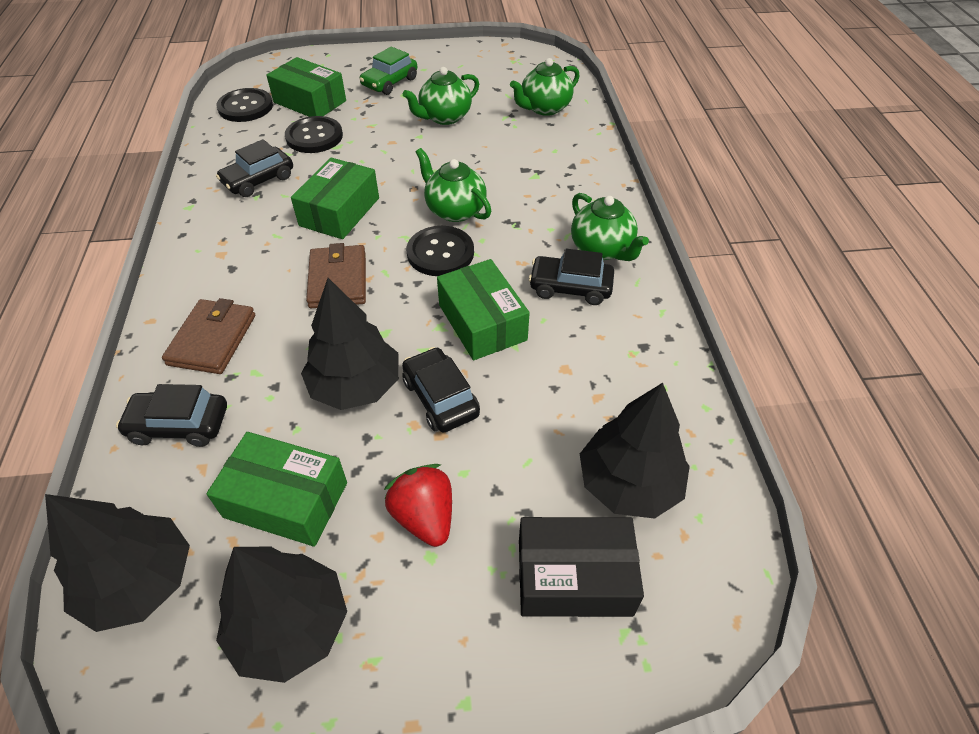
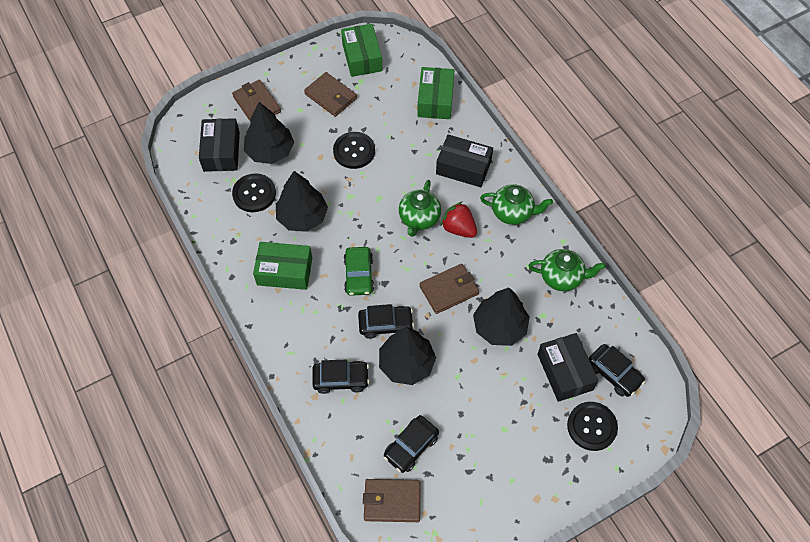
black box: [519,517,644,617] = 1 -> [199,118,240,172] [436,135,493,187] [537,333,599,402] = 3
brown wallet: [162,298,255,374] [306,243,366,308] = 2 -> [232,80,281,122] [304,72,357,117] [363,479,421,522] [419,264,479,314] = 4
green box: [206,432,347,547] [266,57,346,117] [291,158,379,239] [437,259,530,360] = 4 -> [253,242,312,290] [341,24,382,77] [417,67,454,119] = 3
green teapot: [403,67,479,125] [416,148,491,222] [510,58,580,116] [571,193,649,261] = 4 -> [399,180,441,237] [480,184,553,225] [528,249,606,291] = 3

